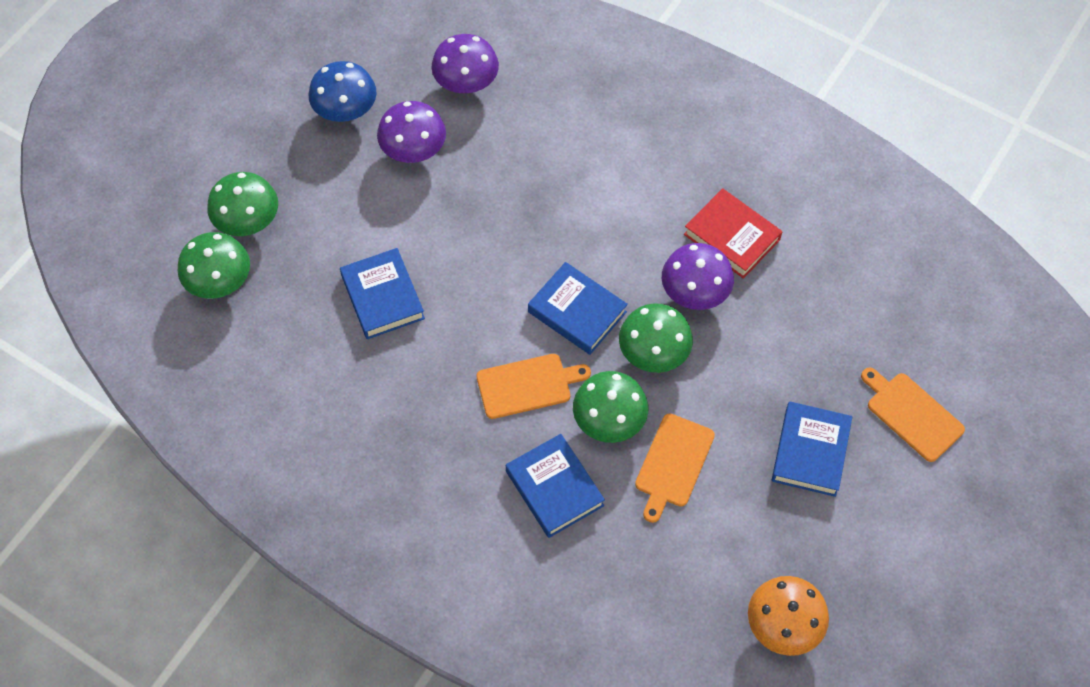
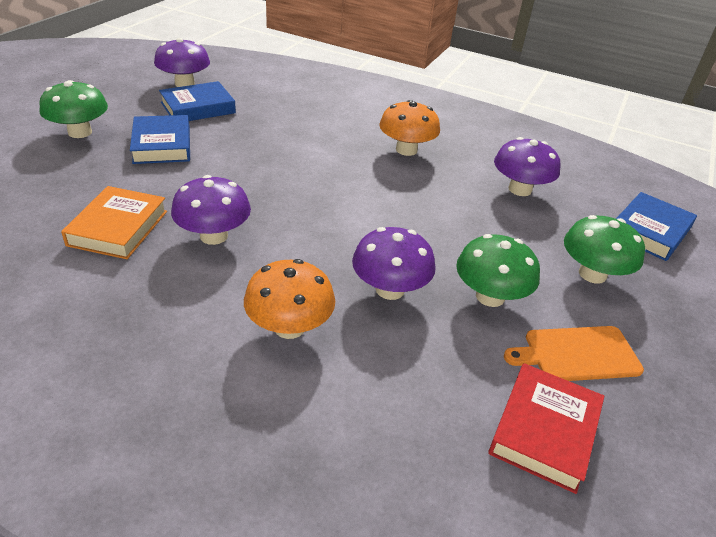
blue book: [340,248,425,339] [506,434,605,538] [528,262,628,355] [772,402,852,497] = 4 -> [130,115,190,164] [159,81,236,121] [616,192,697,261] = 3
blue mushroom: [308,61,377,122] = 1 -> none = 0
green mushroom: [178,232,250,299] [207,172,278,236] [573,371,648,443] [619,303,693,373] = 4 -> [40,80,108,138] [456,234,540,307] [564,215,645,284] = 3
orange book: none = 0 -> [61,186,167,259] = 1
orange cutting board: [477,354,591,419] [635,413,715,523] [861,367,965,462] = 3 -> [504,326,644,381] = 1
orange mushroom: [748,576,829,656] = 1 -> [244,259,335,339] [379,100,440,156] = 2
purple mushroom: [377,101,446,163] [432,34,499,93] [662,243,734,310] = 3 -> [154,38,210,87] [171,175,251,245] [352,227,436,300] [494,137,560,196] = 4

